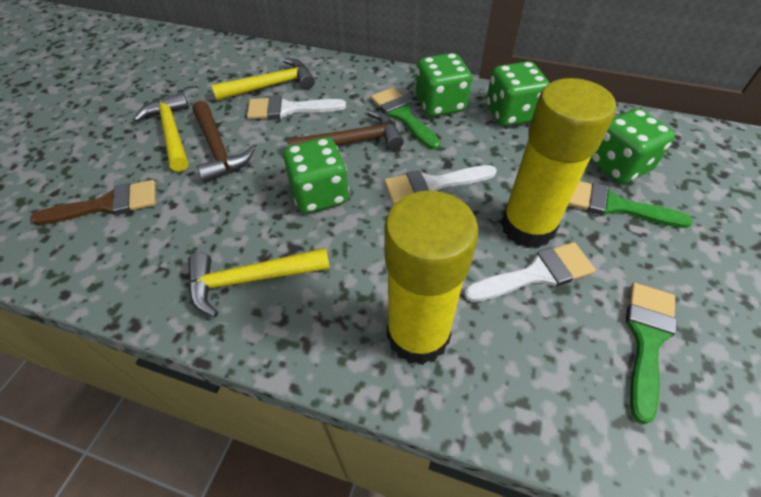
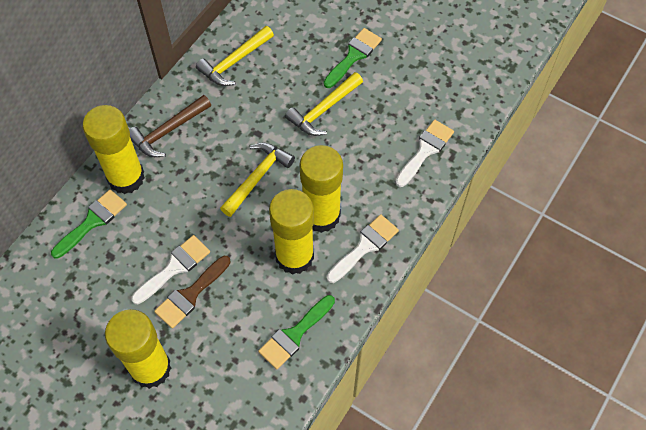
brown hammer: [192,101,255,183] [288,110,404,150] = 2 -> [129,95,211,157] = 1
green dice: [282,137,349,213] [416,53,472,117] [486,61,549,126] [590,108,675,184] = 4 -> none = 0
yellow glue stick: [384,190,479,365] [501,78,616,248] = 2 -> [83,105,145,194] [105,309,171,389] [269,189,314,275] [300,145,343,233] = 4

